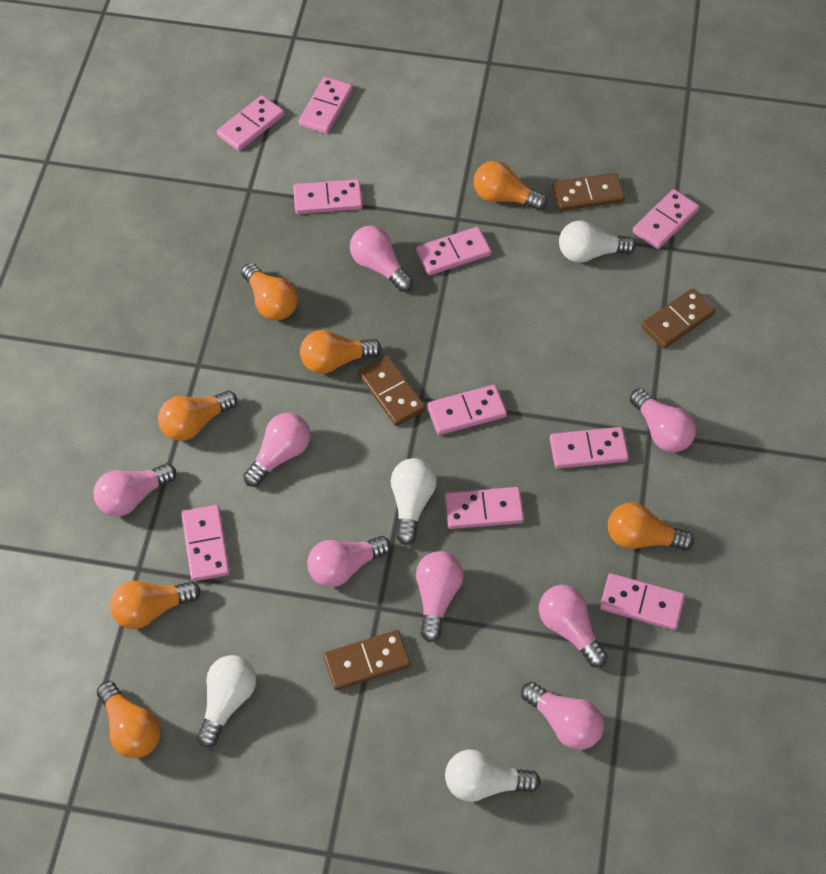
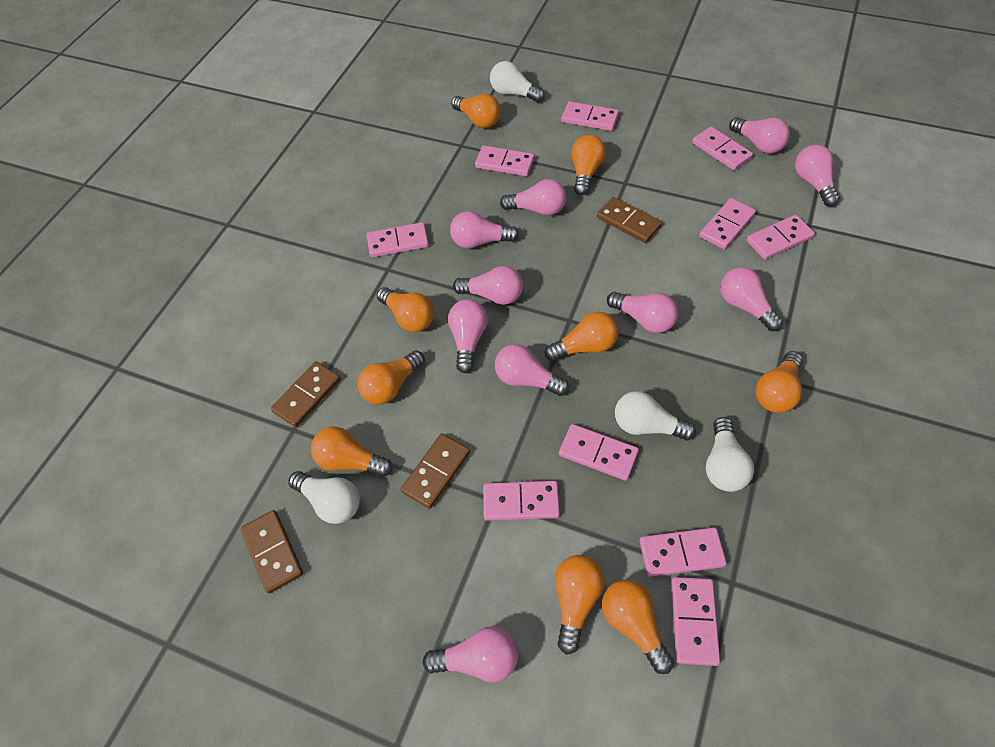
orange light bulb: [97,681,161,758] [110,581,201,629] [158,390,237,441] [241,263,298,320] [300,330,382,374] [474,161,547,210] [608,502,694,551] = 7 -> [311,427,392,477] [357,350,425,405] [377,287,434,332] [451,94,501,128] [545,312,618,361] [555,555,605,655] [571,135,606,195] [602,579,674,674] [756,351,802,413] = 9
pink light bulb: [94,463,176,517] [243,413,310,487] [307,536,391,587] [350,226,413,292] [416,551,464,642] [521,682,604,750] [539,585,608,668] [630,388,696,452] = 8 -> [423,626,518,682] [448,299,488,373] [450,211,519,249] [453,266,523,305] [495,344,569,396] [500,179,566,216] [607,292,678,333] [720,267,783,331] [729,117,790,154] [795,145,840,206] = 10

